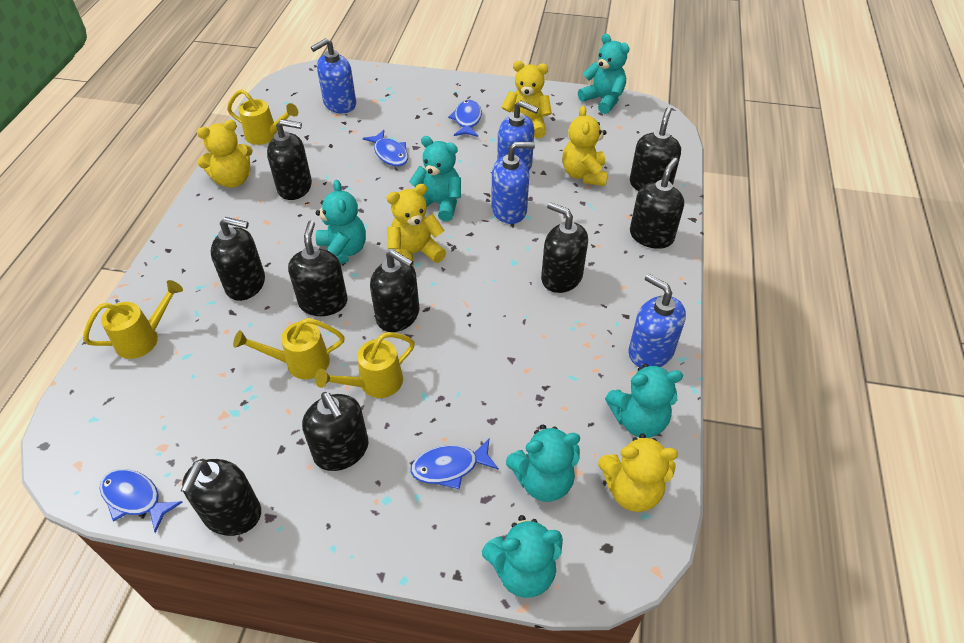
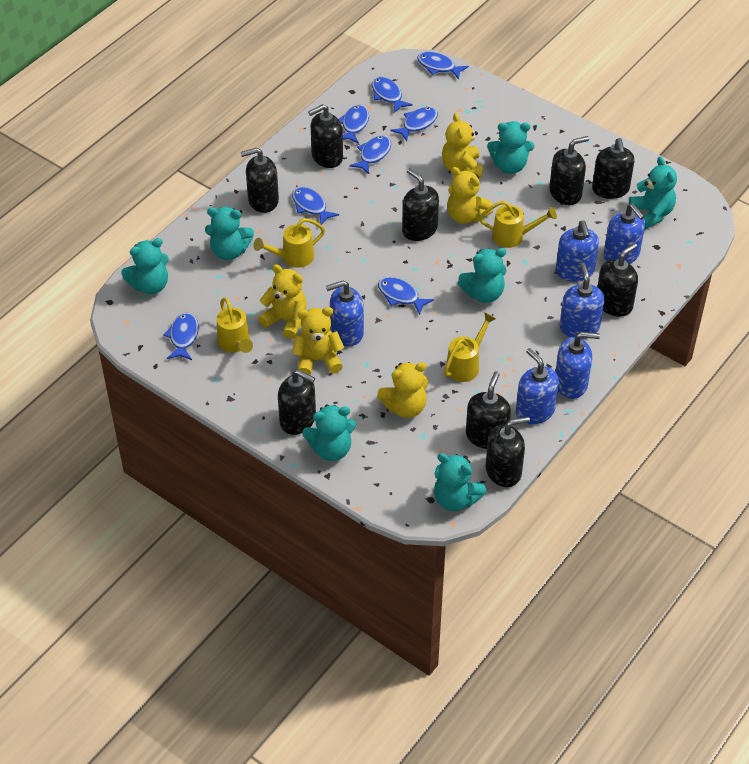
blue fish: [99,469,183,533] [363,130,408,166] [410,439,499,489] [448,100,482,137] = 4 -> [163,313,199,360] [292,187,339,225] [339,105,369,144] [349,135,391,174] [372,77,413,113] [378,277,434,315] [390,107,438,141] [417,52,469,80] = 8
blue soap dispenser: [311,38,356,113] [491,142,535,224] [497,101,539,171] [628,274,686,368] = 4 -> [326,281,364,346] [516,348,559,425] [555,332,600,399] [556,221,599,282] [560,263,605,339] [604,204,645,264] = 6
turquoise teddy bear: [316,180,366,264] [409,136,461,222] [482,515,563,598] [506,425,580,502] [578,34,630,114] [605,364,683,438] = 6 -> [121,238,169,294] [205,207,254,260] [302,404,356,461] [434,453,487,511] [458,248,507,303] [487,121,534,174] [629,156,677,229] = 7

